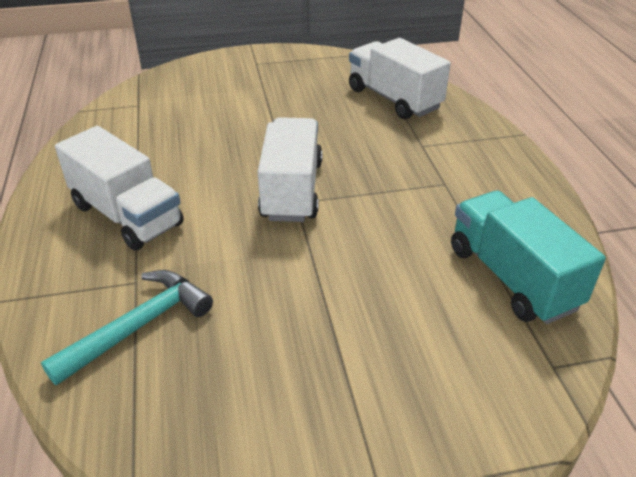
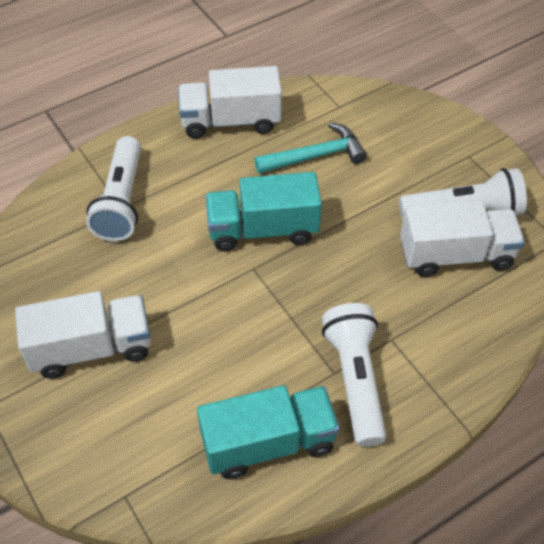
turquoise truck: [451,191,606,324] = 1 -> [197,385,340,479] [205,172,322,251] = 2
white flashlight: none = 0 -> [86,136,141,241] [322,303,386,447] [399,168,527,220] = 3

